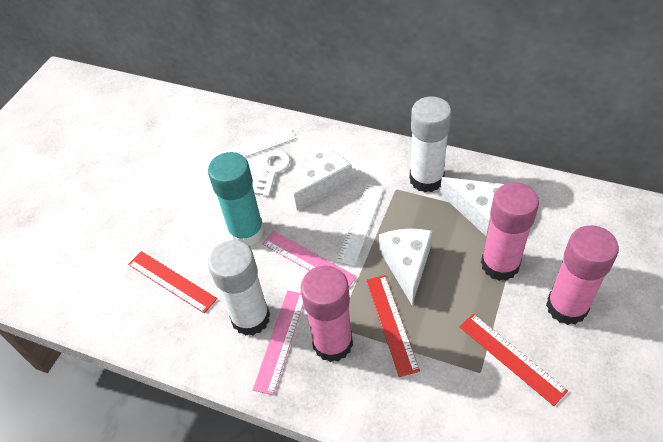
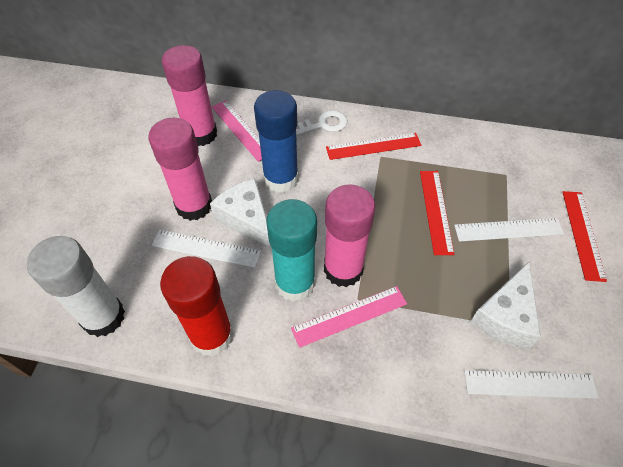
blue glue stick: none = 0 -> [254,90,298,193] = 1
red glue stick: none = 0 -> [160,256,234,357] = 1
white cheese: [294,146,353,210] [379,229,432,305] [440,177,504,236] = 3 -> [210,178,272,250] [470,262,541,349] = 2
white glue stick: [208,240,270,336] [410,96,452,193] = 2 -> [27,236,125,337] = 1
white ruler: [206,128,296,165] [336,184,384,266] = 2 -> [151,229,261,268] [454,218,564,242] [464,370,599,399] = 3

